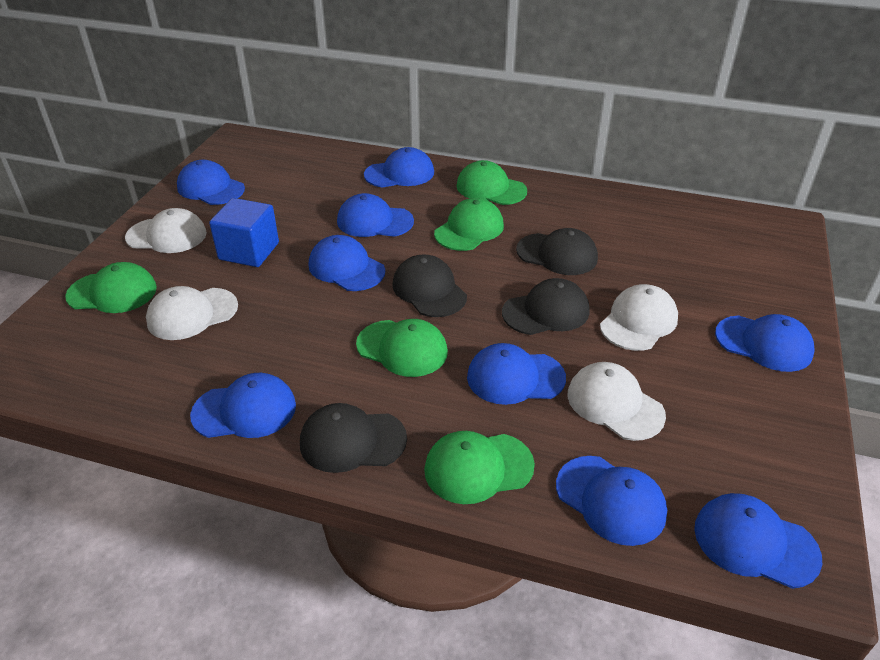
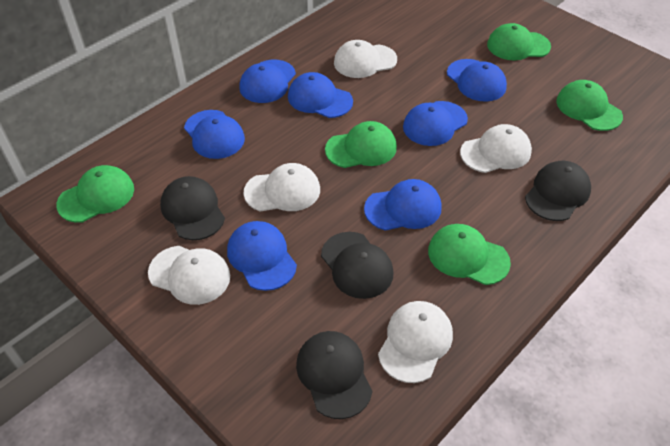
blue cap: [177,160,245,205] [190,373,296,438] [309,235,385,291] [337,193,414,237] [364,147,434,188] [467,343,566,405] [556,456,667,546] [694,493,822,589] [715,314,814,372] = 9 -> [184,110,245,159] [227,221,297,291] [239,60,296,103] [288,72,353,118] [364,179,442,231] [403,101,468,146] [447,59,507,102] = 7
blue cube: [209,198,279,267] = 1 -> none = 0
white cap: [125,208,207,253] [146,286,238,340] [567,362,666,441] [600,284,678,351] = 4 -> [148,246,230,305] [244,163,320,211] [334,40,397,78] [378,301,453,383] [460,124,532,173] = 5

